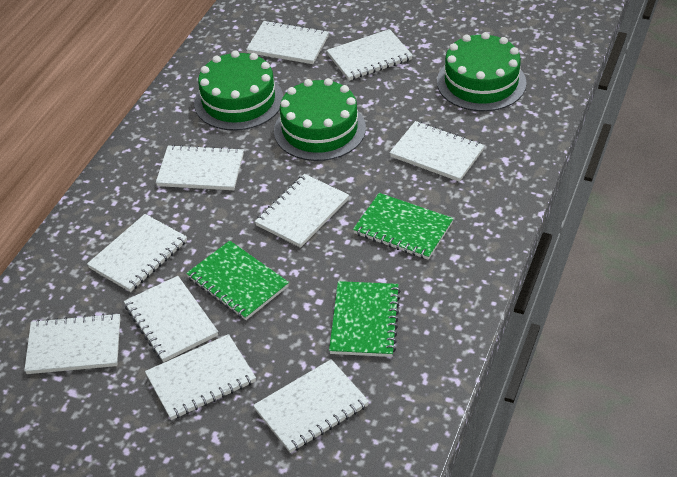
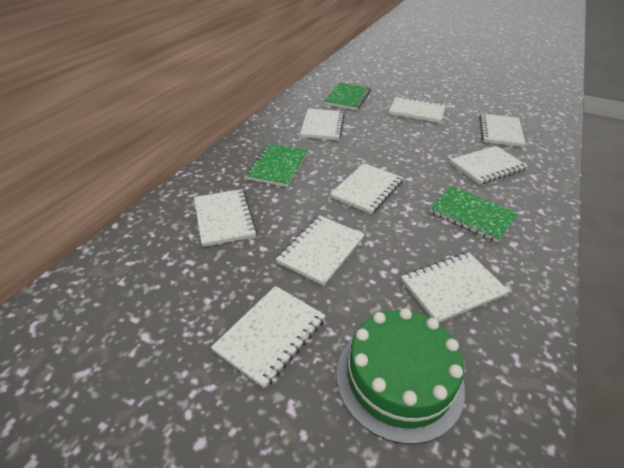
green cake: [194,50,283,131] [274,78,366,161] [437,32,527,111] = 3 -> [337,308,465,444] = 1
white notebook: [24,313,120,374] [87,214,187,292] [124,276,218,362] [145,334,256,420] [156,144,244,190] [246,20,329,64] [253,359,369,453] [255,174,349,248] [327,29,413,81] [389,121,485,182] = 10 -> [194,189,257,247] [211,286,326,389] [276,215,365,286] [300,109,345,140] [330,163,403,214] [389,96,446,123] [401,252,509,323] [450,146,528,185] [479,113,526,147] = 9

